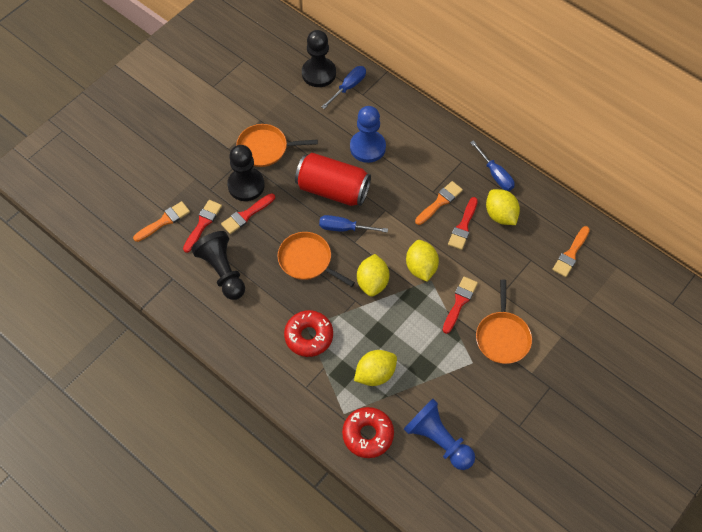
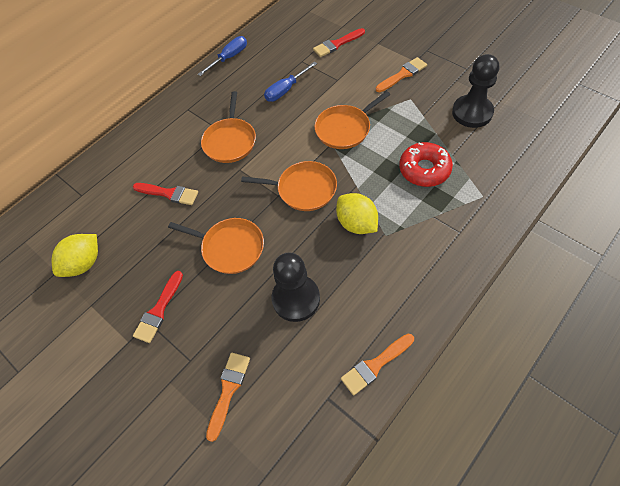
black pawn: [191,231,245,300] [227,145,265,201] [302,30,336,87] = 3 -> [272,252,320,322] [452,54,499,128] = 2
blue pawn: [350,106,386,163] [404,399,475,470] = 2 -> none = 0
blue screwdriver: [319,215,388,233] [322,66,366,109] [470,140,515,191] = 3 -> [198,36,247,76] [264,62,317,102] = 2
orange pan: [236,124,318,167] [278,232,355,287] [476,280,532,364] = 3 -> [168,218,264,274] [201,91,256,163] [241,161,337,211] [314,91,390,149] = 4
red brush: [183,200,222,253] [221,193,275,234] [443,277,478,334] [448,197,478,250] = 4 -> [133,183,198,205] [133,271,183,343] [313,28,365,57] = 3
red can: [295,153,371,206] = 1 -> none = 0
red donut: [284,310,333,357] [342,407,394,458] = 2 -> [399,142,453,187] = 1
yellow lemon: [354,350,397,386] [357,254,389,297] [406,240,439,282] [486,189,520,225] = 4 -> [52,234,98,277] [336,193,378,234] = 2

